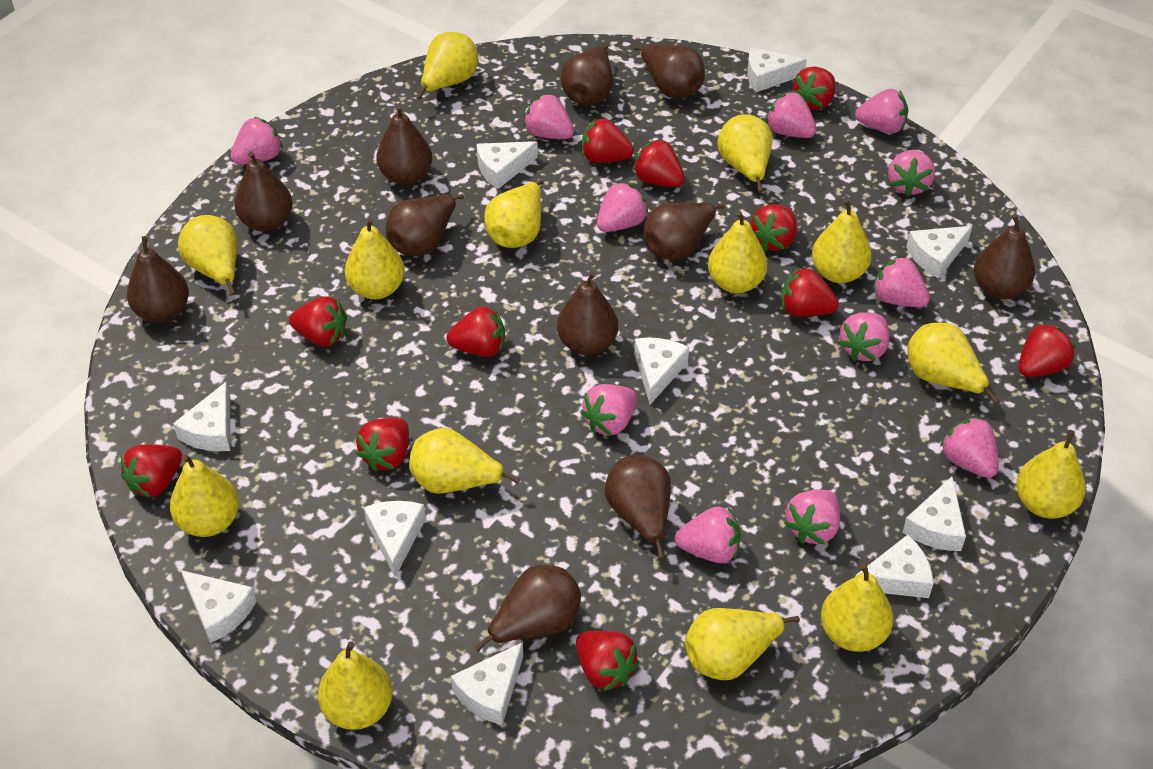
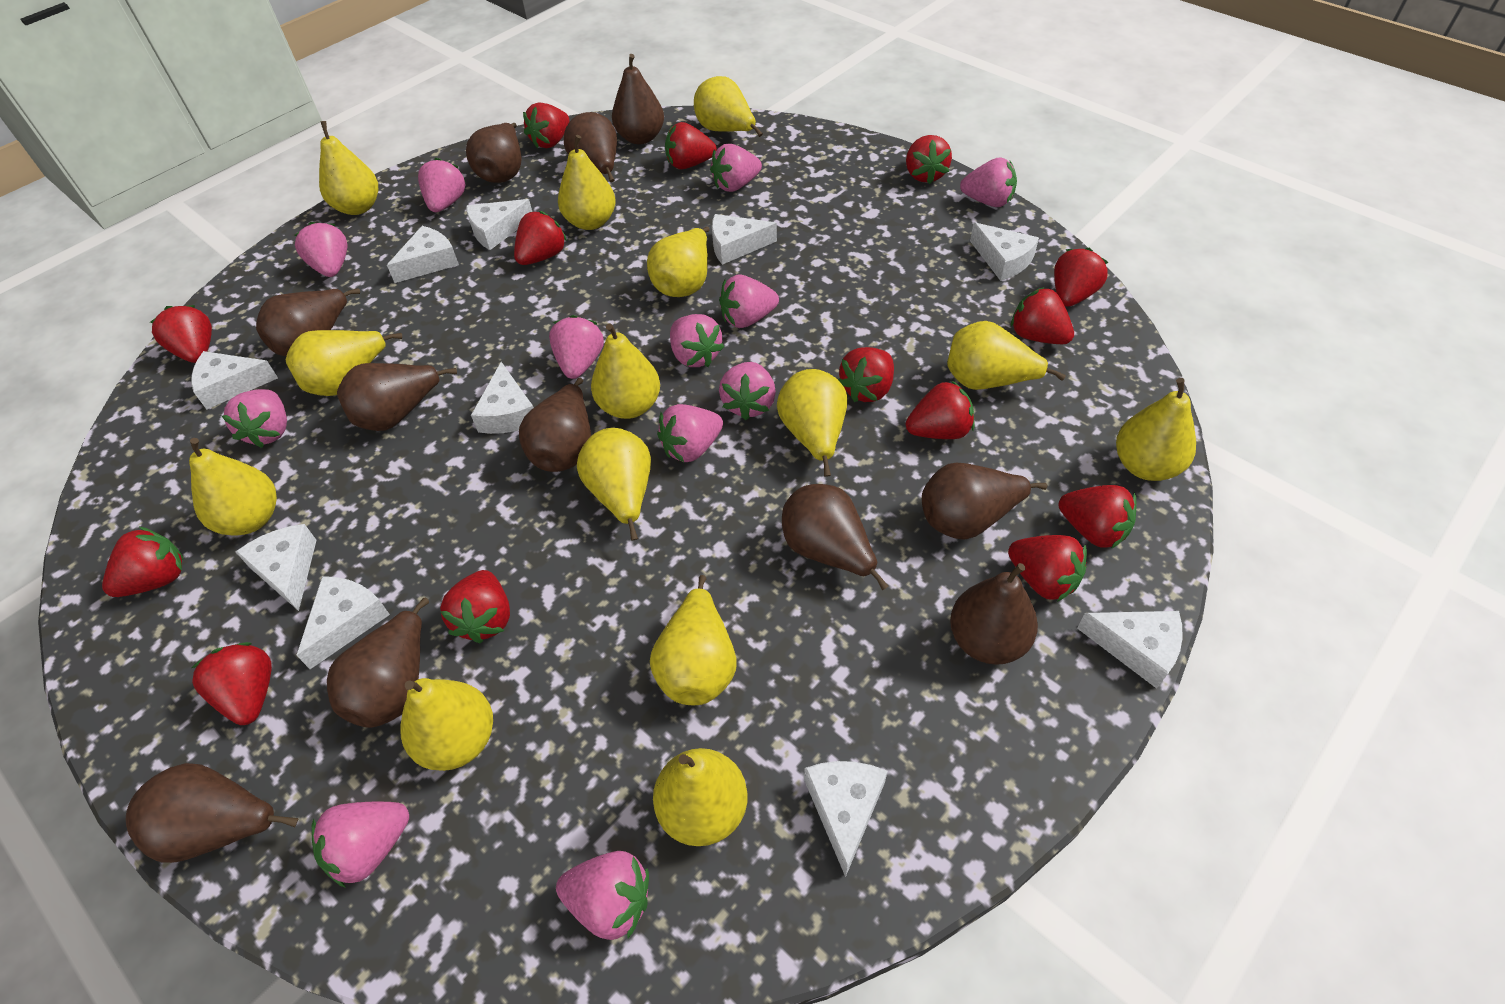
red strawberry: [121,444,182,498] [289,296,347,346] [356,418,409,471] [446,306,505,357] [576,630,640,691] [582,118,634,163] [633,139,685,187] [751,205,797,251] [782,267,839,317] [792,67,836,110] [1018,322,1075,377] = 11 -> [102,527,184,597] [150,305,212,363] [192,642,272,725] [440,570,510,643] [514,211,567,265] [523,102,570,148] [665,122,717,169] [838,347,894,402] [906,135,952,184] [906,380,975,439] [1008,535,1087,602] [1011,287,1074,344] [1054,248,1108,307] [1059,485,1136,549] = 14

